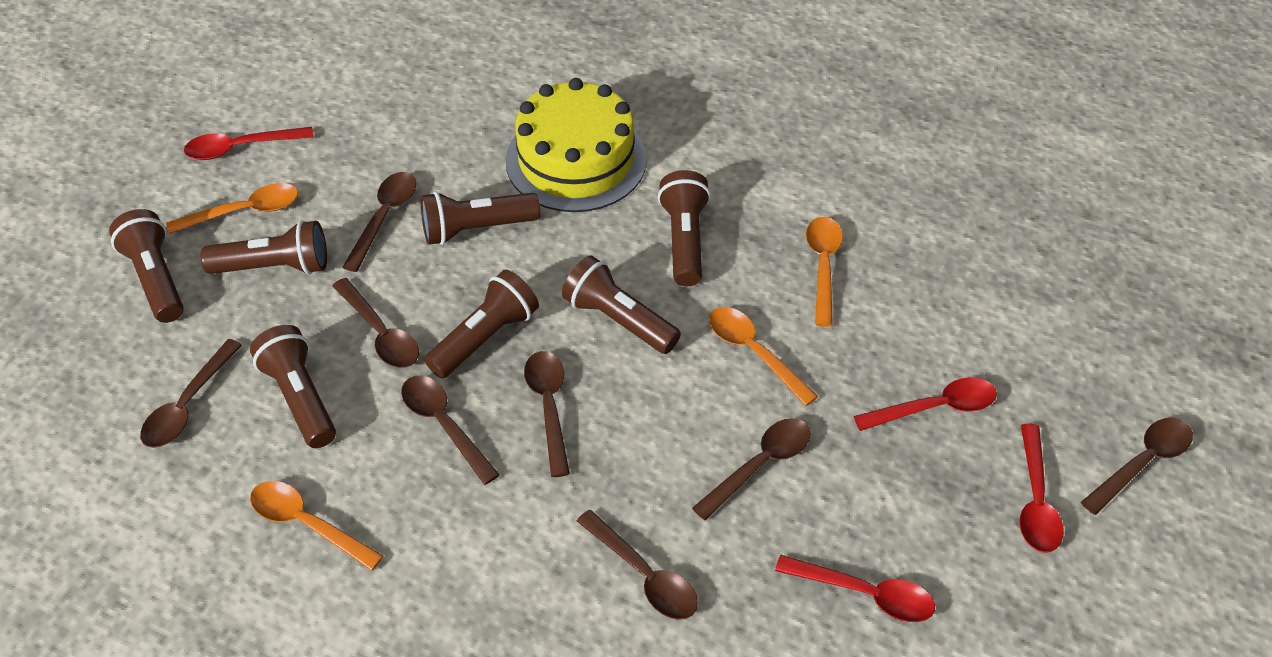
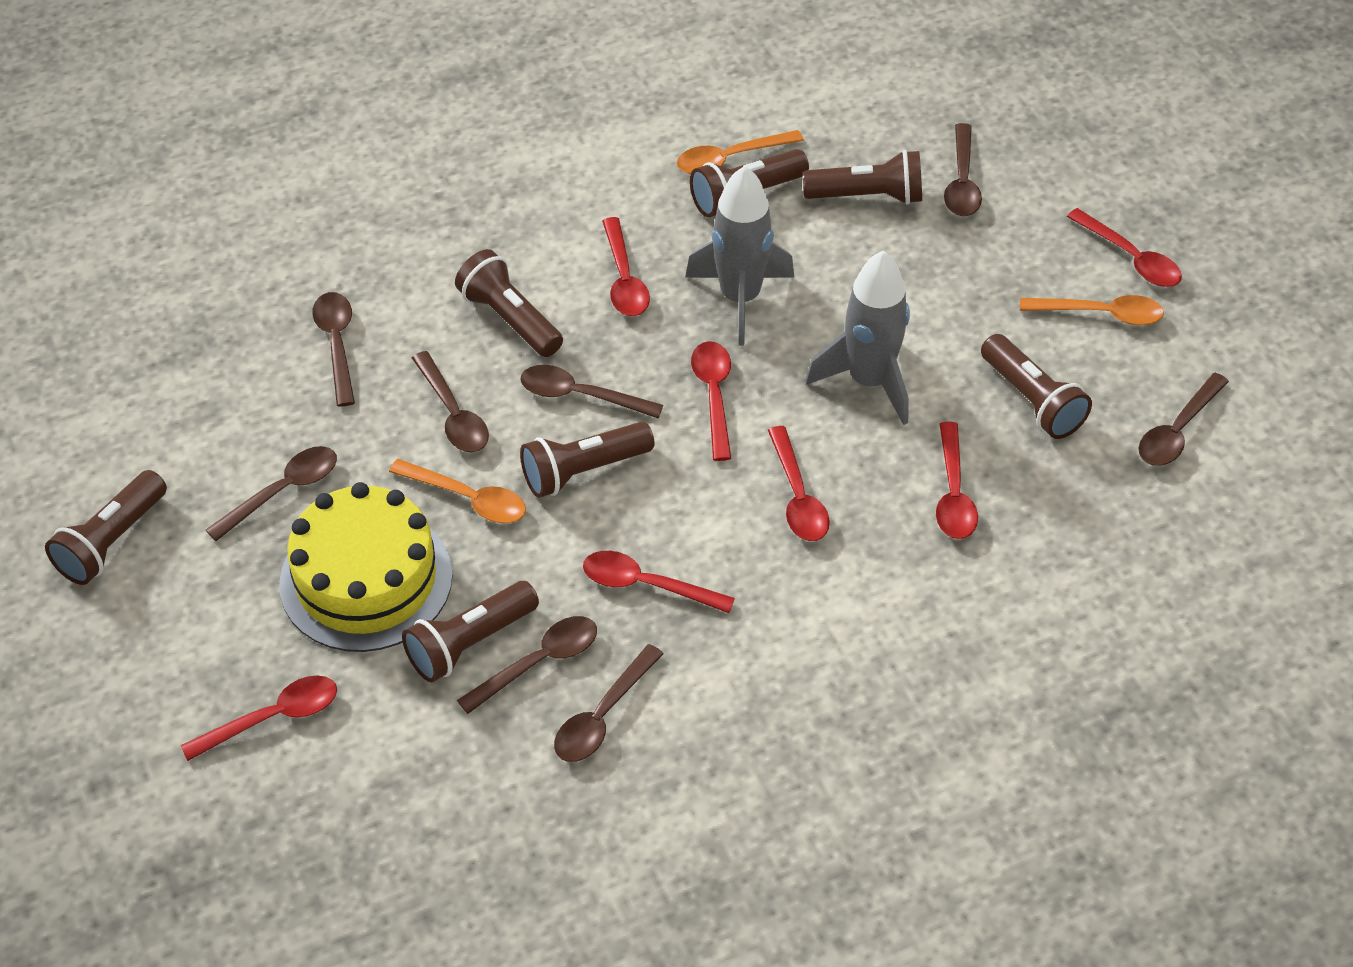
grey rocket: none = 0 -> [685,166,794,346] [805,250,910,425] = 2
orange spoon: [166,183,298,234] [250,481,383,571] [709,307,818,406] [806,217,843,327] = 4 -> [389,459,526,523] [677,130,804,174] [1020,295,1164,325] = 3
red spoon: [184,127,314,160] [775,555,935,622] [854,377,997,431] [1020,424,1064,553] = 4 -> [181,675,337,761] [583,551,735,613] [602,217,650,316] [691,341,732,461] [768,426,830,541] [936,422,978,539] [1067,208,1182,287] = 7

